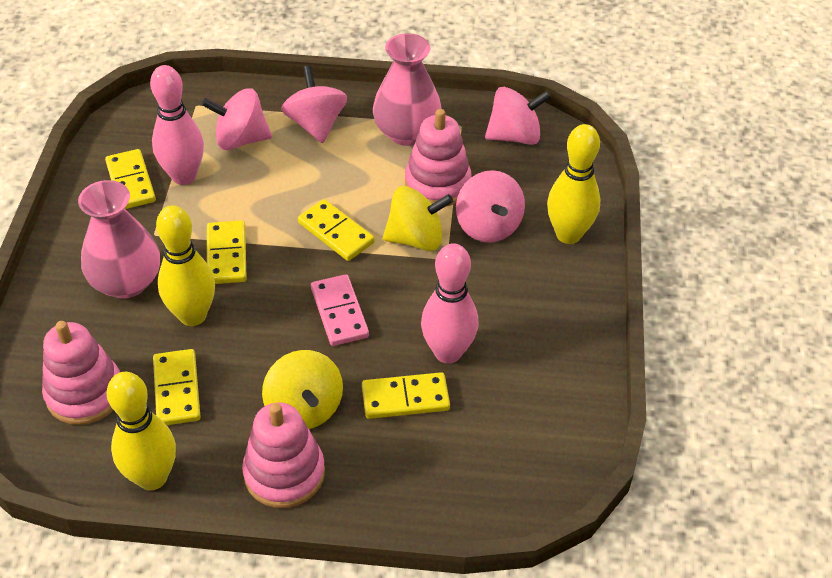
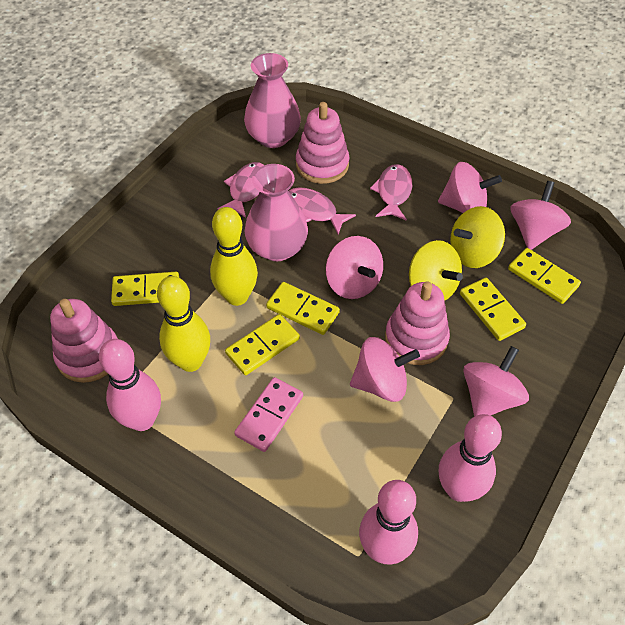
pink bowling pin: [150,65,204,185] [421,243,479,364] = 2 -> [99,339,161,431] [359,480,418,565] [439,414,502,502] = 3
pink fish: none = 0 -> [218,162,264,218] [289,187,356,235] [370,164,412,221] = 3
pink spinning top: [202,88,272,150] [281,66,347,143] [456,170,525,243] [485,87,551,145] = 4 -> [326,236,383,299] [350,337,420,402] [438,162,502,213] [463,346,529,417] [510,181,571,250] = 5
yellow bowling pin: [107,372,176,490] [156,205,215,326] [547,124,601,244] = 3 -> [157,276,210,372] [210,207,258,306] = 2

